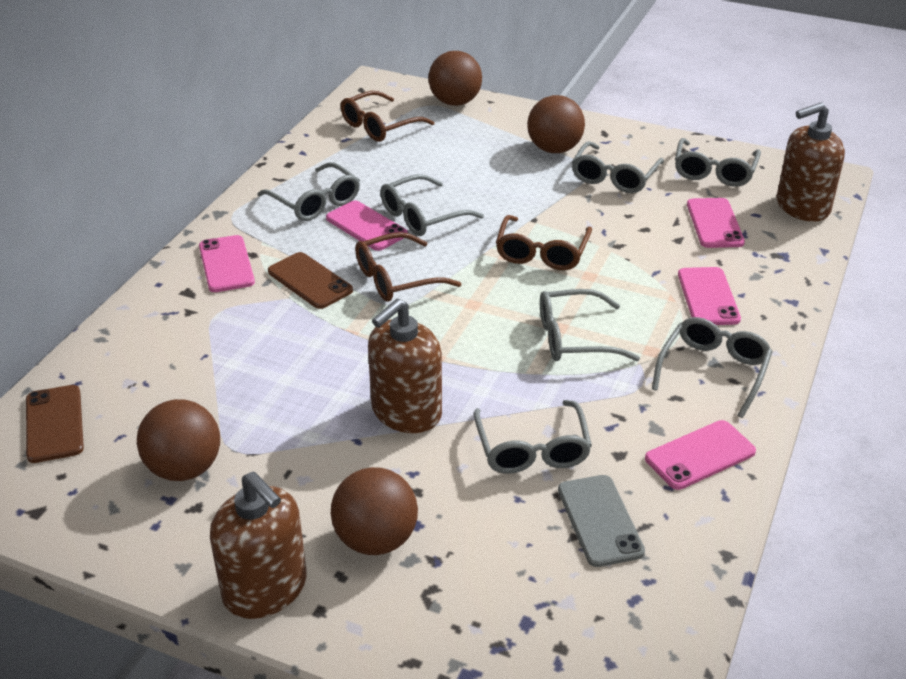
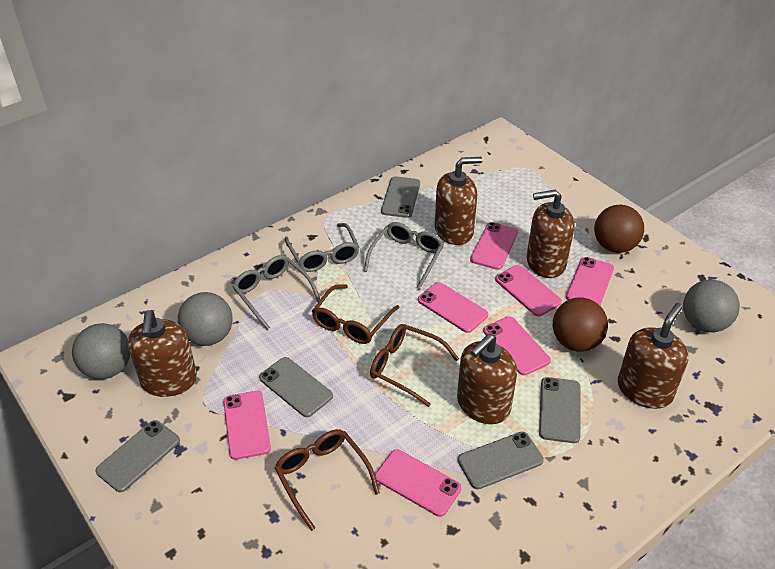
brown ball: [137,399,220,481] [331,467,418,555] [428,51,482,106] [527,95,585,153] = 4 -> [553,298,608,352] [594,205,644,253] = 2
brown phone: [26,385,84,463] [268,252,353,309] = 2 -> none = 0
brown soap dispenser: [210,472,307,619] [368,299,442,433] [777,102,845,222] = 3 -> [128,311,197,397] [435,157,483,245] [457,334,517,424] [527,189,574,278] [618,303,689,409] = 5
grey ball: none = 0 -> [72,323,130,379] [178,292,233,346] [683,280,740,332] = 3
grey glasses: [257,162,360,221] [381,174,484,236] [473,400,592,474] [540,289,640,361] [572,141,664,193] [652,317,773,418] [675,138,761,187] = 7 -> [232,255,320,330] [284,223,359,272] [364,222,444,290] = 3
grey phone: [558,475,645,567] = 1 -> [95,420,180,492] [259,357,333,417] [381,176,420,218] [458,432,544,489] [539,377,581,443] = 5
pink phone: [199,235,255,292] [326,201,408,251] [645,420,756,490] [678,267,741,325] [687,198,745,248] = 5 -> [223,391,271,460] [375,449,462,517] [418,282,488,333] [470,222,518,270] [483,316,551,376] [495,265,562,316] [566,257,614,305] = 7

